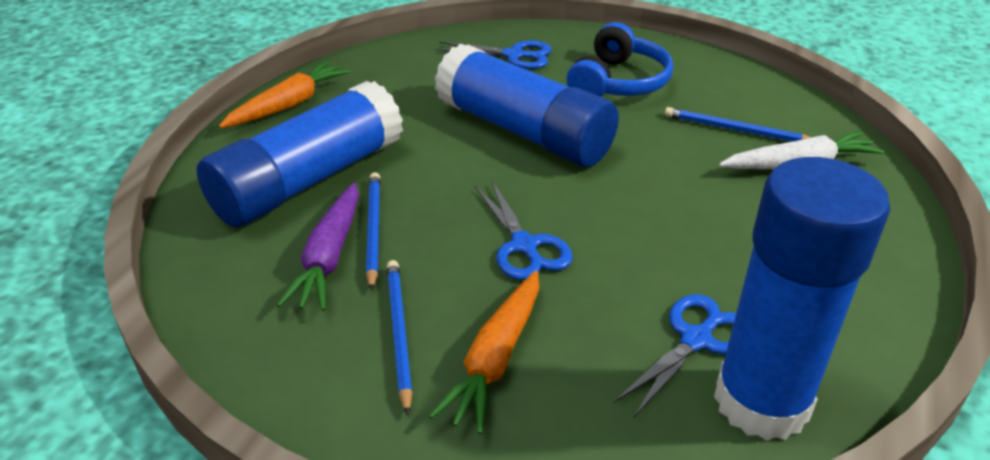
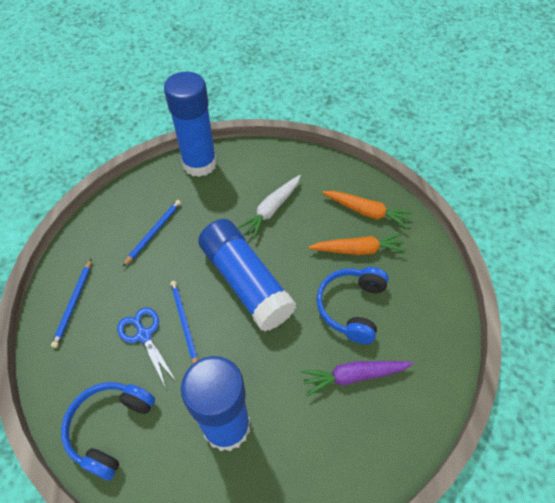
blue headphones: [566,22,673,97] = 1 -> [61,382,155,480] [317,267,389,344] = 2
blue scissors: [436,40,552,69] [475,181,573,280] [614,294,736,417] = 3 -> [117,307,176,388] = 1

